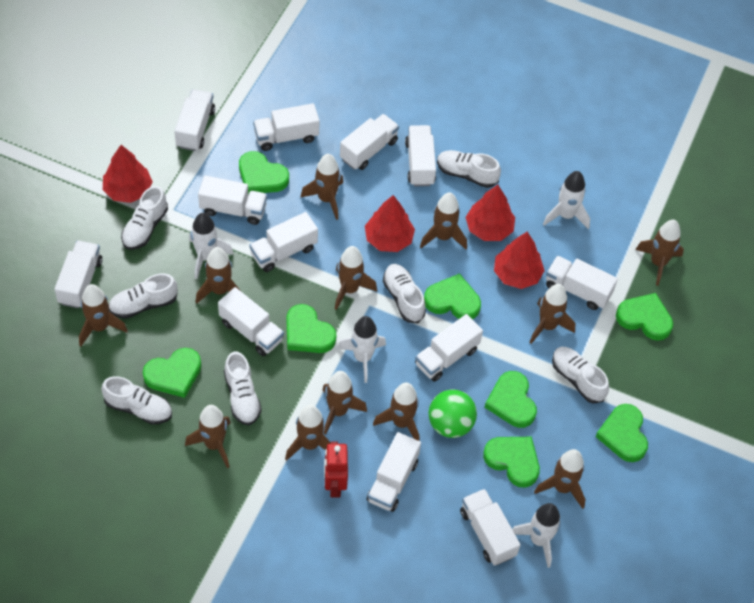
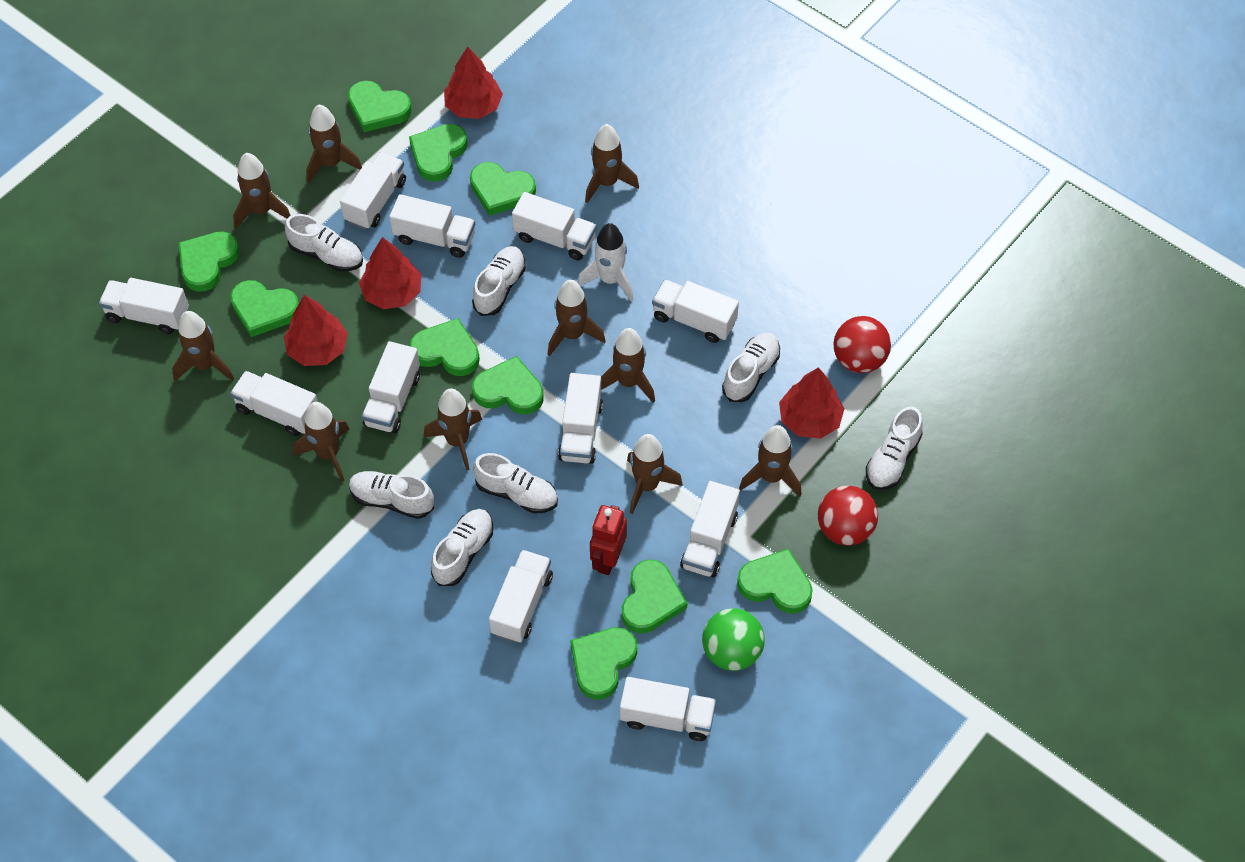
brown rocket: [79,284,128,346] [185,405,231,468] [196,247,242,304] [285,405,331,461] [300,154,343,220] [322,371,367,435] [335,246,377,310] [373,383,419,441] [420,192,467,249] [529,284,576,344] [534,449,586,509] [635,220,684,286] = 12 -> [172,311,234,381] [233,153,291,229] [293,402,349,482] [306,105,362,183] [424,388,482,470] [548,280,606,356] [585,124,639,203] [601,328,655,403] [627,434,683,514] [739,425,802,497] = 10
green heart: [143,348,201,398] [239,151,289,194] [287,304,336,353] [424,273,481,319] [483,437,540,488] [484,371,537,428] [596,404,648,462] [616,293,673,341] = 8 -> [178,232,239,292] [230,280,299,337] [348,81,412,132] [409,124,468,182] [410,318,480,376] [470,162,536,216] [472,356,544,414] [570,627,637,700] [622,560,688,633] [737,549,813,614] = 10
red ball: none = 0 -> [818,486,878,545] [833,316,891,373] = 2
white rocket: [189,213,234,279] [337,316,386,383] [512,503,561,568] [543,171,590,229] = 4 -> [578,223,633,301] = 1
white truck: [54,240,102,308] [174,89,215,151] [198,175,267,225] [218,287,284,356] [249,212,318,272] [253,103,320,151] [340,114,399,170] [367,432,421,512] [405,125,436,186] [415,314,483,382] [460,489,520,566] [546,256,618,310] = 12 -> [99,278,189,334] [230,371,318,436] [340,152,406,230] [362,341,420,433] [389,194,475,258] [489,550,553,643] [512,192,597,260] [558,373,603,464] [620,677,716,741] [652,279,739,343] [680,481,740,578] = 11

